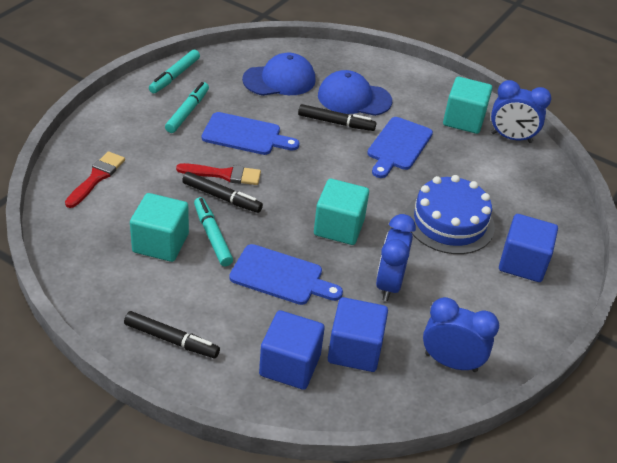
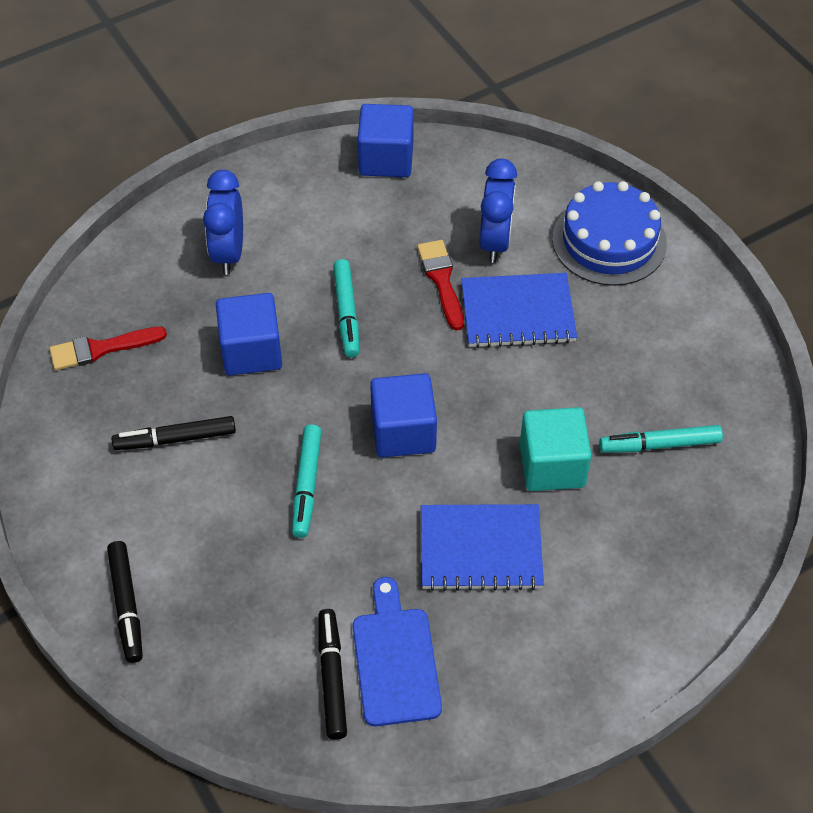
blue cap: [242,53,316,96] [318,70,392,116] = 2 -> none = 0
blue clock: [376,214,416,301] [423,297,499,372] [491,80,551,143] = 3 -> [203,170,243,275] [480,159,517,263] = 2
blue cutting board: [202,112,299,155] [229,244,343,305] [367,117,433,178] = 3 -> [353,577,442,726] = 1
blue notebook: none = 0 -> [421,504,544,591] [461,273,577,348] = 2
turquoise cube: [130,193,189,262] [314,179,369,245] [443,77,492,134] = 3 -> [520,407,591,491] = 1

